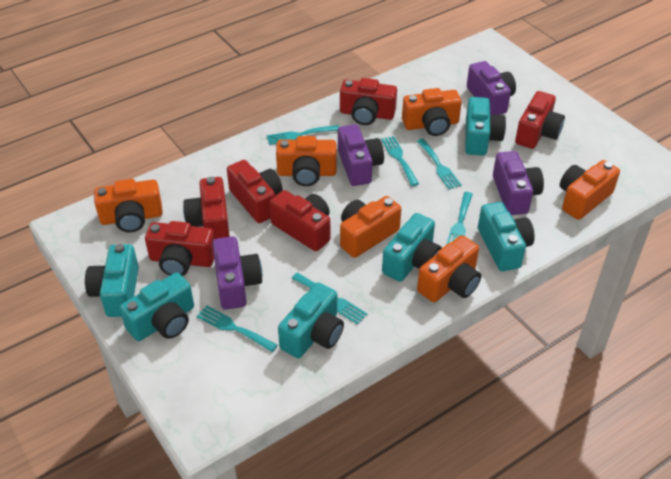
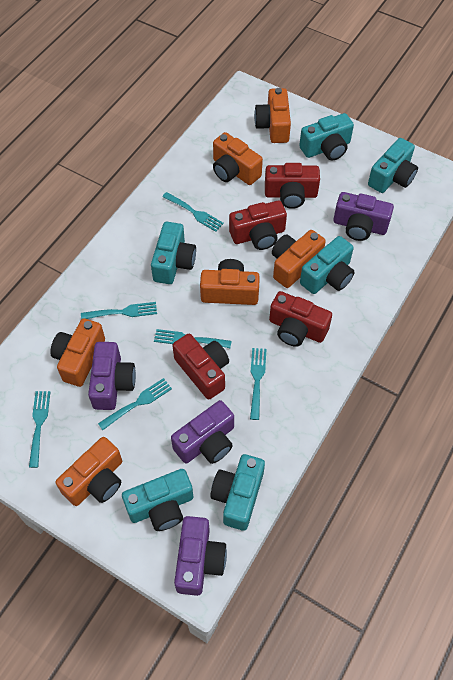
red camera: [145,221,215,276] [183,177,230,239] [227,160,283,223] [270,190,330,251] [340,78,397,125] [515,91,565,149] = 6 -> [172,334,229,400] [229,200,287,250] [265,163,320,209] [269,291,332,347] = 4

